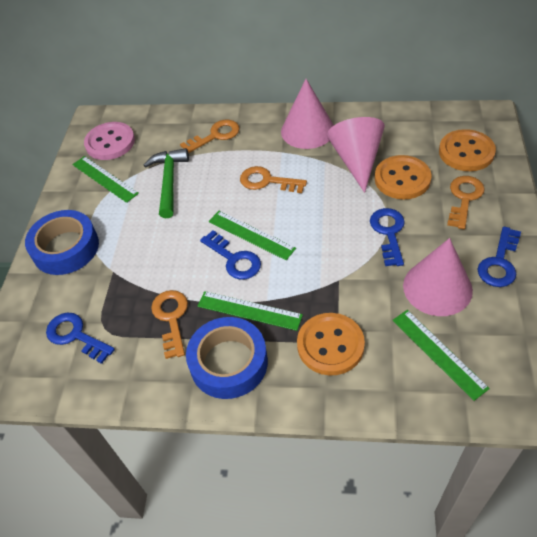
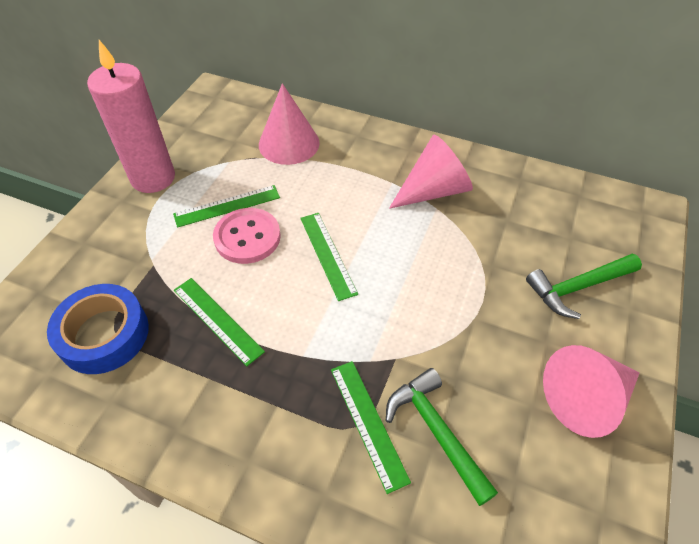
blue key: [46,313,115,364] [200,230,261,280] [370,208,405,266] [477,226,521,287] = 4 -> none = 0
blue tape: [25,210,99,275] [186,317,268,399] = 2 -> [47,284,149,374] = 1
green hammer: [144,148,189,218] = 1 -> [386,368,498,506] [526,254,642,319] = 2
orange button: [297,313,365,376] [375,155,432,200] [439,129,496,171] = 3 -> none = 0
orange key: [151,290,188,359] [180,120,240,153] [240,166,307,193] [447,176,485,229] = 4 -> none = 0
pink candle: none = 0 -> [87,40,175,193] = 1

